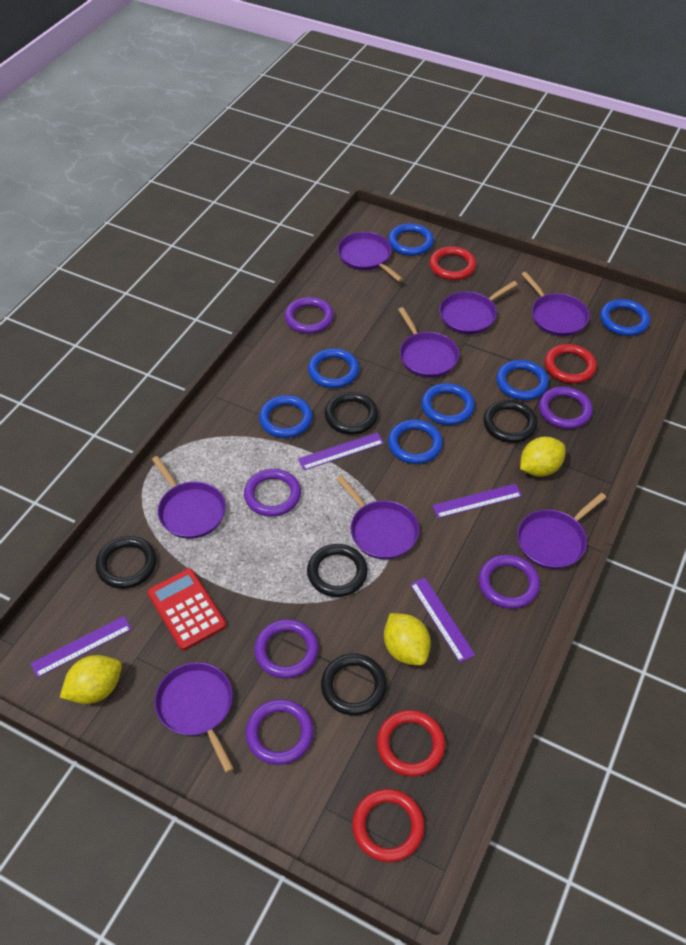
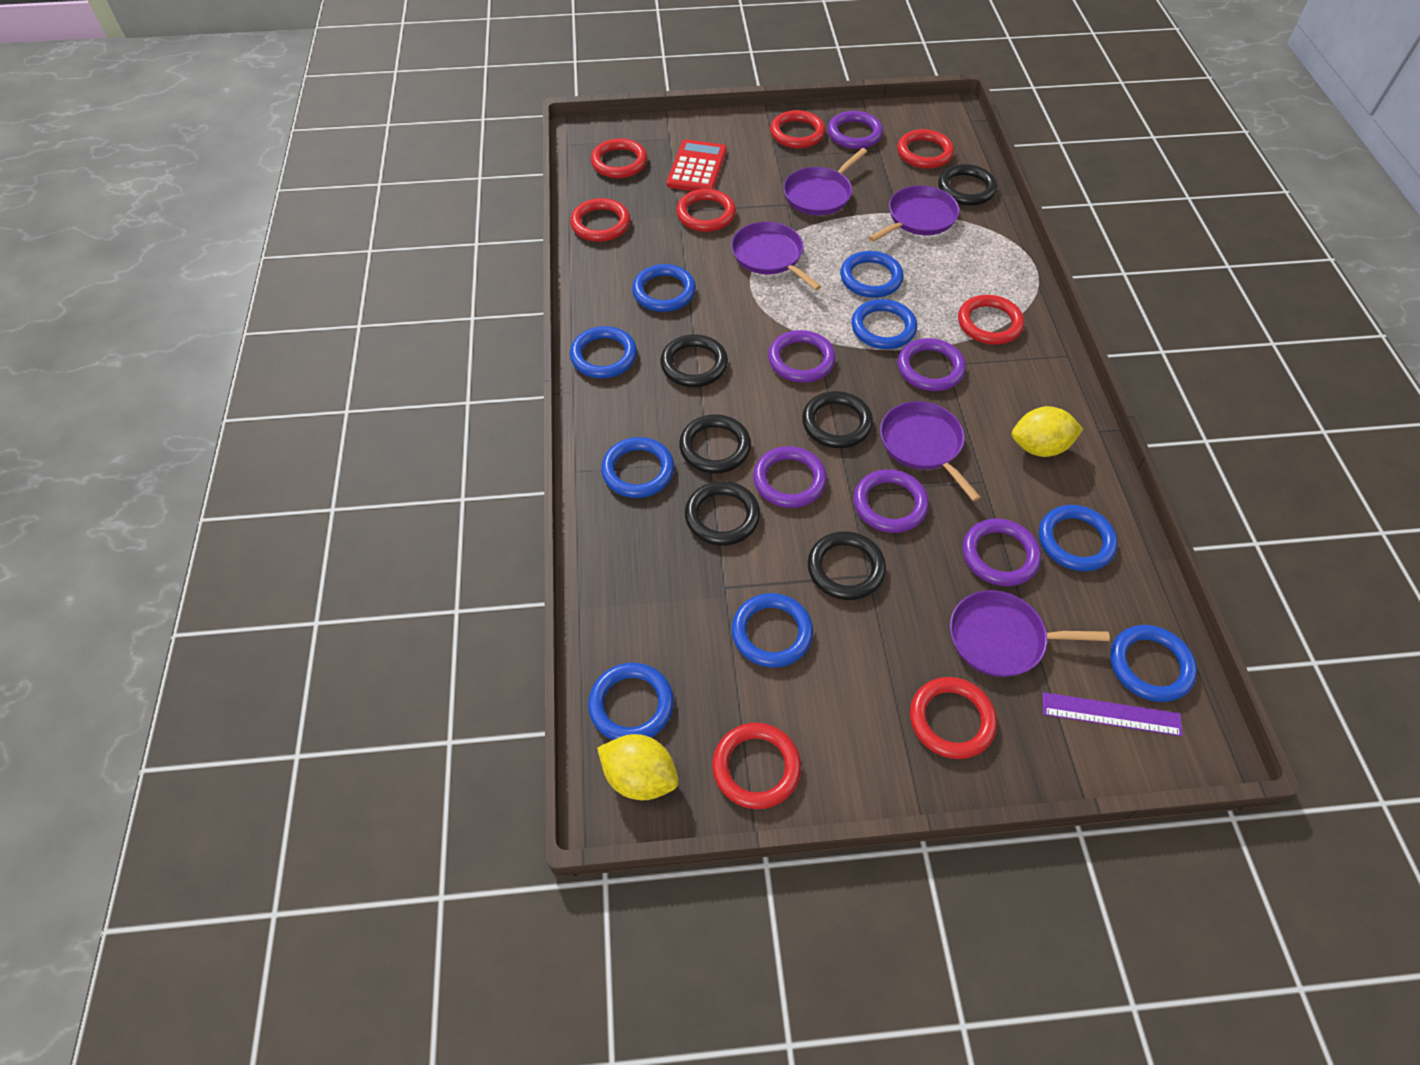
black ring: [96,536,156,589] [307,544,368,597] [321,654,387,716] [325,392,378,435] [483,400,538,443] = 5 -> [660,334,728,387] [679,414,751,473] [685,481,760,546] [802,391,873,448] [807,531,886,600] [938,164,997,206] = 6
blue ring: [259,395,313,438] [308,348,359,388] [388,223,434,256] [388,420,443,464] [421,383,475,425] [496,360,549,400] [600,299,650,336] = 7 -> [570,326,637,378] [588,663,674,740] [601,437,674,498] [632,264,696,312] [732,593,813,667] [840,251,904,298] [851,299,917,349] [1039,505,1118,571] [1110,625,1197,702] = 9
purple pan: [152,456,226,539] [154,662,234,773] [336,475,419,559] [338,232,403,282] [398,307,459,378] [439,281,518,334] [517,493,606,569] [521,272,590,336] = 8 -> [731,222,821,290] [783,148,867,215] [869,185,959,242] [880,401,981,501] [950,590,1110,677] = 5
purple ruler: [30,616,132,678] [298,432,384,470] [410,578,475,663] [432,484,522,518] = 4 -> [1043,692,1183,736] = 1
red ring: [352,789,425,862] [377,710,445,777] [429,246,476,280] [545,344,597,384] = 4 -> [570,198,631,242] [591,138,647,178] [676,189,736,232] [712,723,801,809] [770,110,825,148] [897,129,954,169] [910,677,997,759] [958,295,1024,345] = 8
yellow lemon: [60,655,122,704] [384,613,431,666] [520,437,565,477] = 3 -> [597,734,679,800] [1012,406,1083,457] = 2

